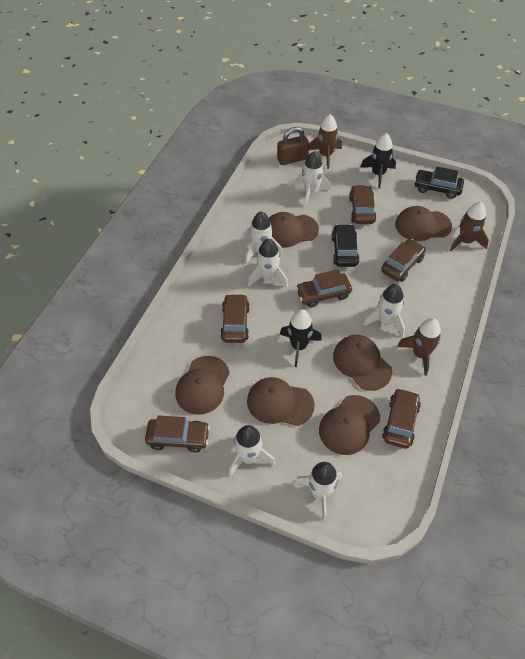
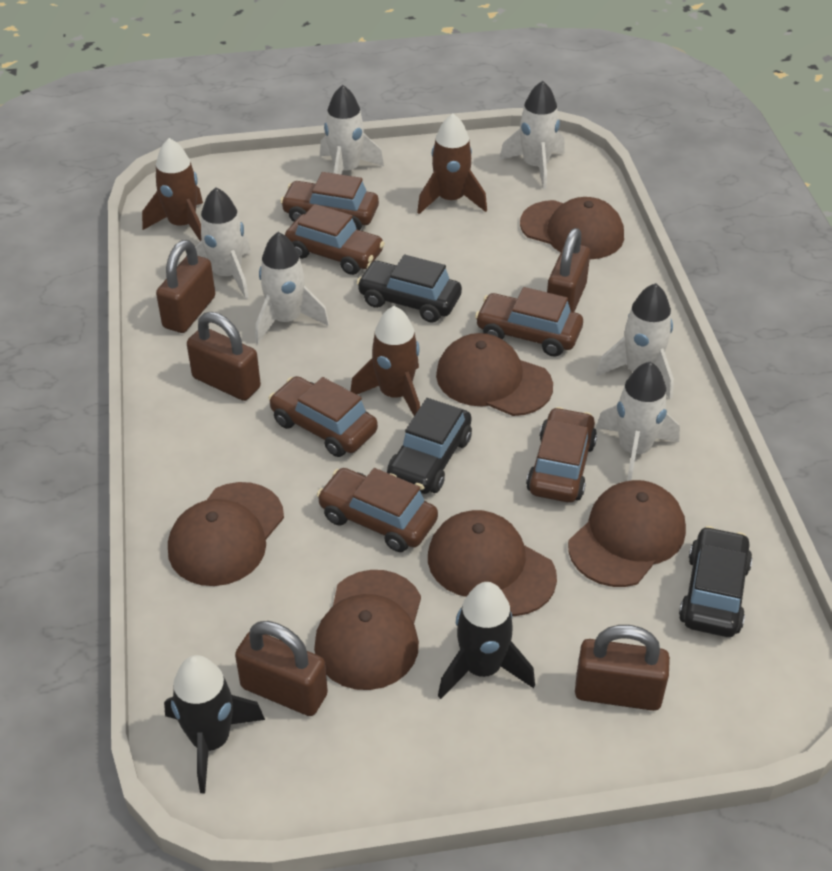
black car: [331,224,360,267] [414,167,464,199] = 2 -> [357,255,462,323] [387,398,472,494] [679,526,752,637] = 3
brown padlock: [277,127,309,165] = 1 -> [156,240,215,333] [187,312,261,401] [235,621,328,716] [547,228,590,312] [575,625,670,711] = 5

